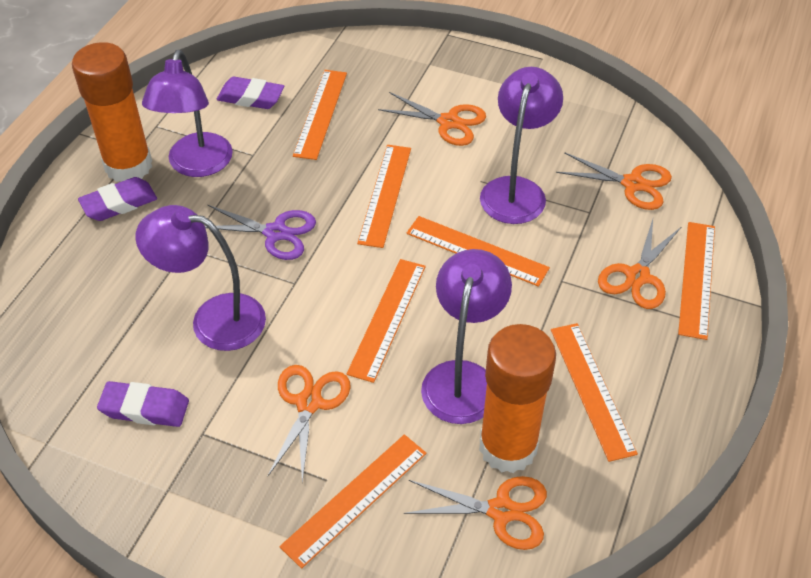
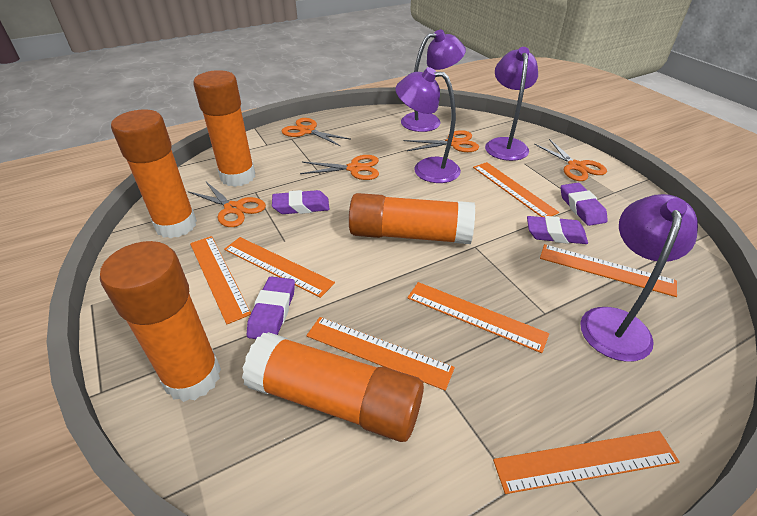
orange glue stick: [72,42,152,182] [479,324,556,473] = 2 -> [100,241,221,402] [111,110,197,238] [193,70,255,187] [242,332,424,442] [349,193,475,244] = 5
purple eraser: [78,177,157,221] [97,381,189,427] [217,77,284,109] = 3 -> [247,277,295,339] [272,190,329,214] [527,216,588,244] [561,183,608,226] = 4
purple scissors: [205,205,316,260] = 1 -> none = 0

